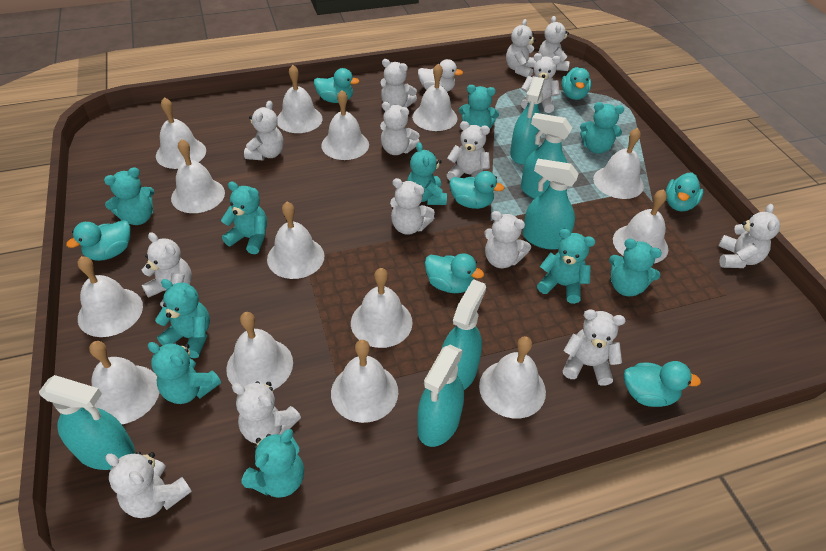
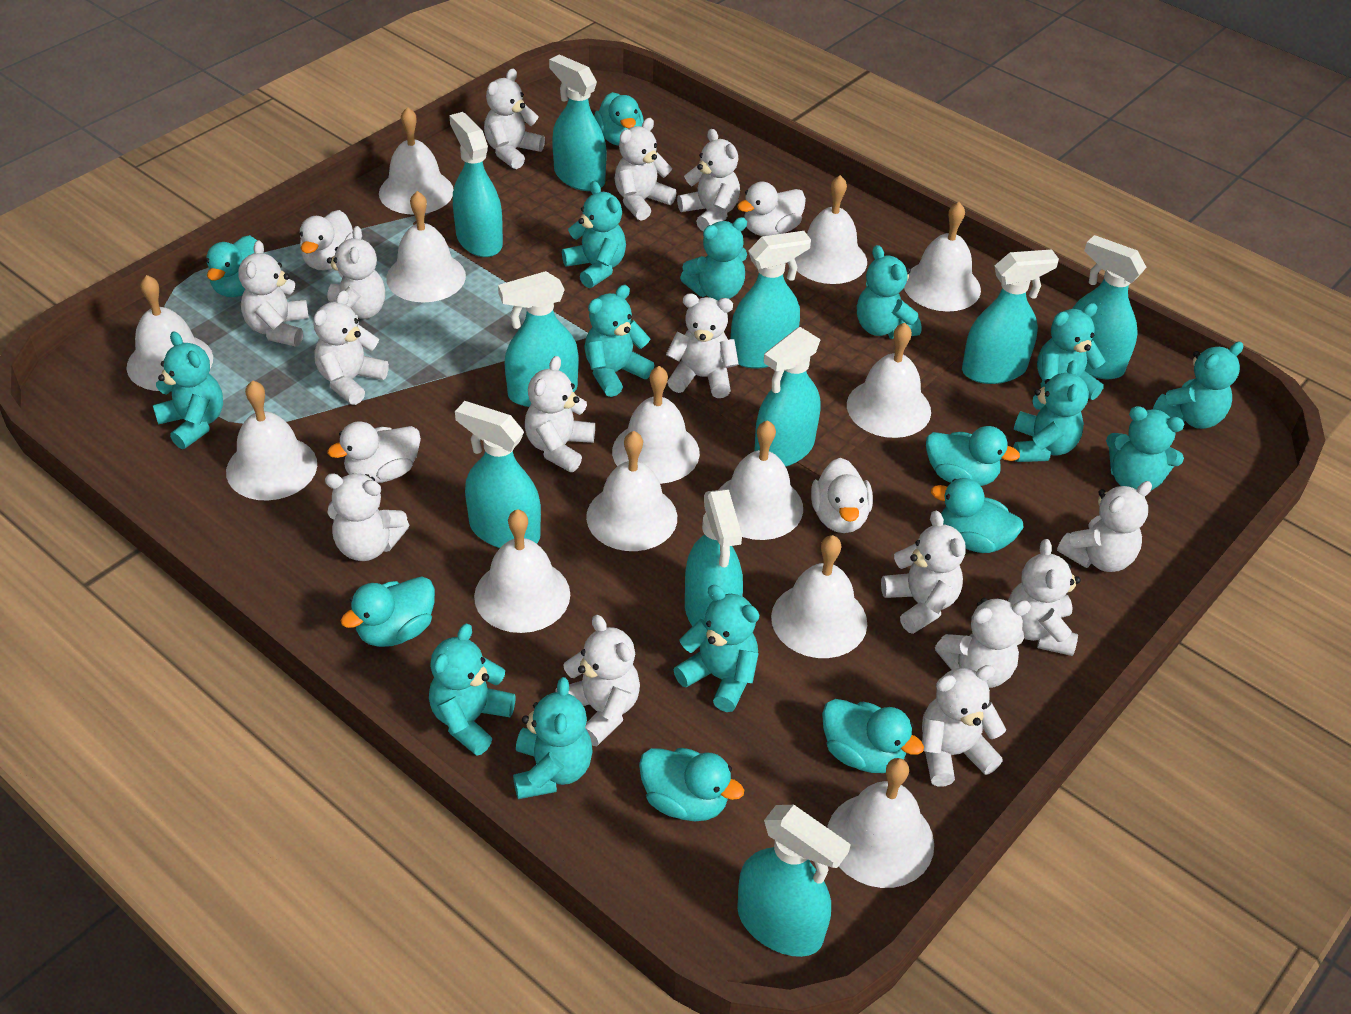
turquoise spray bottle: [39,375,135,470] [417,345,464,447] [441,279,486,390] [510,77,544,164] [521,113,572,199] [523,159,579,250] = 6 -> [449,112,503,257] [455,401,541,548] [498,271,579,407] [549,54,607,191] [685,489,743,626] [731,231,811,368] [737,805,851,957] [754,327,821,467] [962,249,1059,384] [1072,235,1146,379] = 10
turquoise teddy bear: [104,167,154,225] [148,342,221,404] [155,279,210,358] [221,181,267,254] [242,429,304,498] [407,142,447,205] [459,85,499,129] [537,229,596,304] [580,102,624,154] [609,239,662,296] = 10 -> [153,331,223,449] [429,623,516,756] [513,677,593,799] [562,181,626,288] [584,285,655,397] [673,585,759,712] [680,217,747,301] [857,245,922,339] [1013,360,1089,462] [1037,303,1106,400] [1106,406,1184,491] [1153,342,1243,429] = 12
white bell: [78,256,143,337] [89,341,160,424] [156,97,206,169] [171,139,225,213] [226,312,293,390] [267,202,324,279] [277,65,323,133] [321,90,369,160] [331,340,398,423] [351,268,412,348] [412,63,457,131] [479,336,546,419] [593,128,644,199] [613,189,668,263] = 14 -> [127,275,213,391] [226,380,317,501] [379,107,454,214] [386,191,466,303] [474,509,570,633] [586,431,677,551] [612,366,700,484] [719,420,803,540] [771,535,867,658] [794,175,867,284] [827,758,934,888] [847,322,931,438] [904,202,981,312] = 13
white duck: [418,59,463,92] = 1 -> [300,210,353,270] [327,422,421,483] [737,182,806,236] [811,458,873,533] = 4
white teddy bear: [105,452,192,518] [142,232,192,308] [232,381,301,444] [244,101,284,160] [380,59,417,108] [380,102,419,155] [390,178,435,235] [447,121,490,181] [484,211,531,268] [506,19,536,77] [521,53,561,113] [539,16,569,71] [563,309,626,386] [719,204,780,268] = 14 -> [238,240,309,347] [314,290,389,405] [325,473,409,561] [327,226,385,324] [484,69,545,169] [525,356,595,472] [555,615,640,746] [614,118,677,221] [666,293,739,398] [677,129,740,231] [881,511,966,634] [922,665,1006,786] [935,598,1031,688] [1008,539,1081,656] [1057,481,1152,572] = 15

